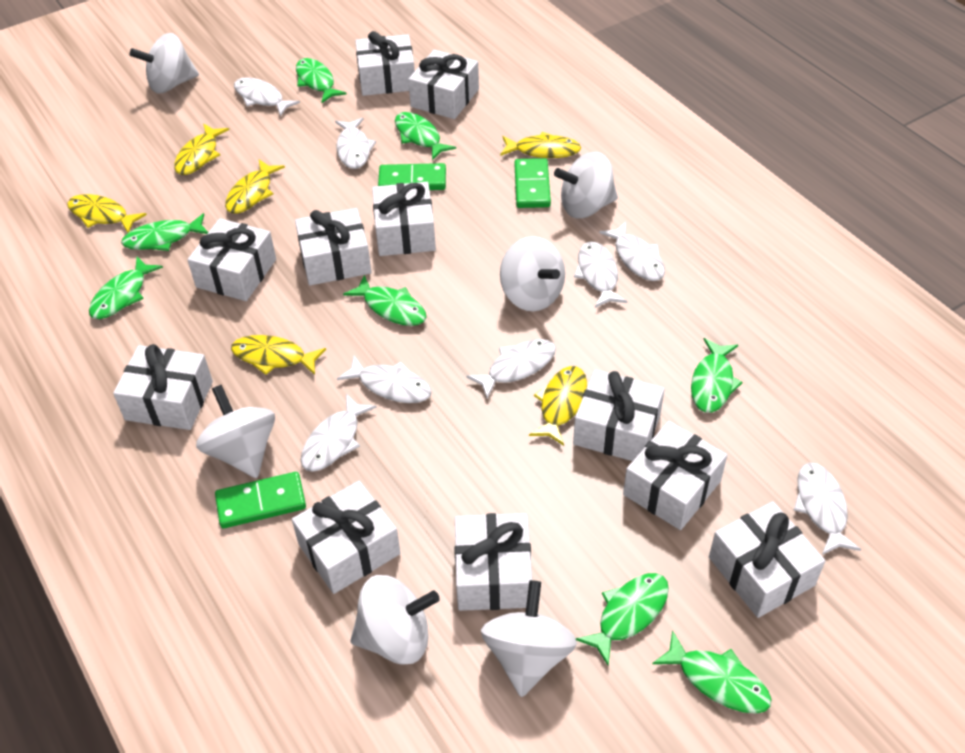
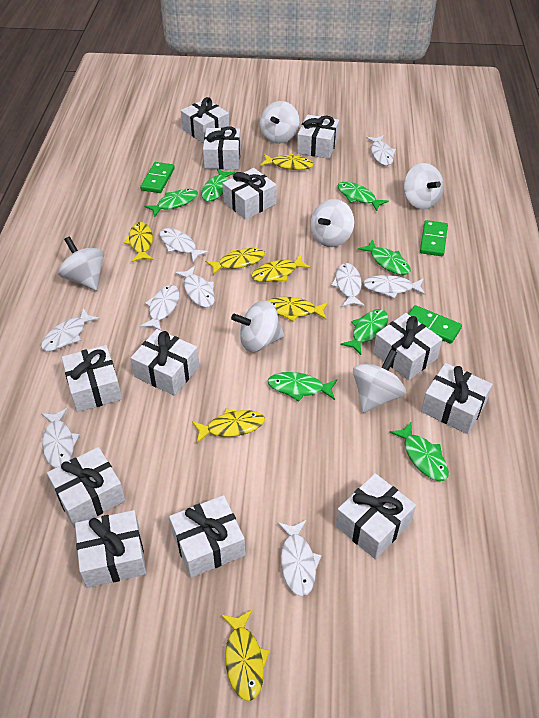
green fish: [89,257,163,319] [121,213,208,251] [296,58,347,103] [343,275,426,326] [395,112,456,160] [576,573,669,665] [652,630,772,714] [691,338,743,413] = 8 -> [144,189,198,217] [201,168,235,201] [267,372,337,402] [337,182,389,211] [340,309,388,355] [358,240,411,275] [389,422,449,481] = 7
white fish: [234,77,300,117] [301,394,377,472] [335,118,376,169] [337,355,432,403] [466,339,556,399] [574,241,627,308] [599,222,665,281] [794,463,861,555] = 8 -> [41,308,100,351] [41,408,80,468] [140,285,180,331] [160,228,209,262] [175,266,215,307] [278,520,322,597] [331,263,365,307] [363,275,425,298] [366,135,396,166] = 9
white gift: [113,344,213,430] [187,218,276,301] [292,481,400,594] [295,208,372,286] [355,31,415,96] [372,182,436,256] [408,49,479,119] [454,513,532,611] [573,369,665,461] [623,421,727,530] [709,501,825,618] = 11 -> [47,447,125,528] [62,345,122,412] [75,510,146,588] [131,329,199,396] [169,495,245,578] [181,97,229,144] [203,126,241,169] [222,168,277,220] [297,114,339,159] [336,473,416,559] [373,313,442,380] [421,363,493,434] = 12
yellow fish: [67,194,147,233] [174,124,229,175] [225,159,285,214] [231,335,326,375] [500,132,581,158] [529,366,587,446] = 6 -> [124,222,153,262] [192,408,265,443] [205,248,265,275] [221,610,270,701] [251,254,311,282] [260,153,314,170] [268,297,328,322] = 7

